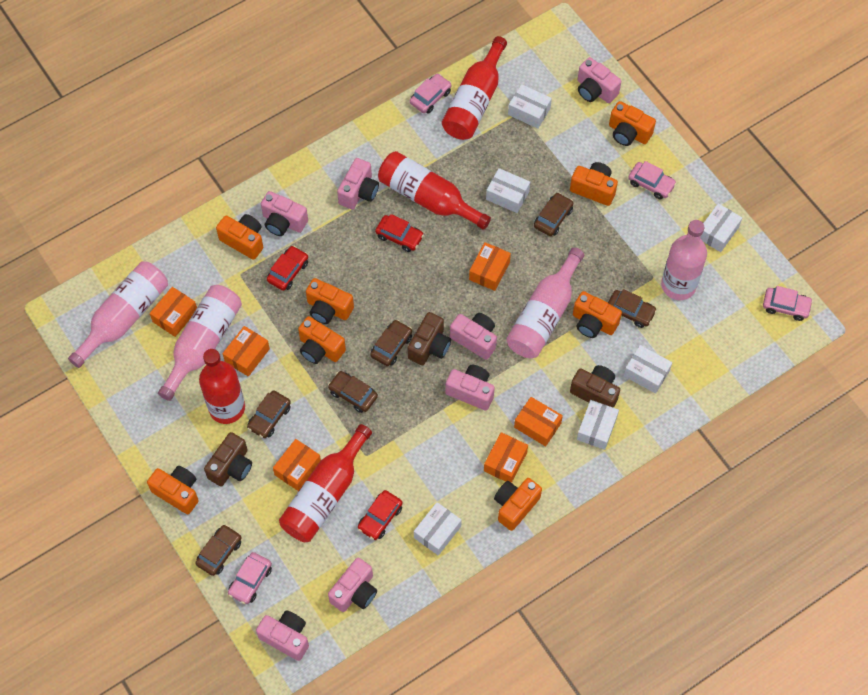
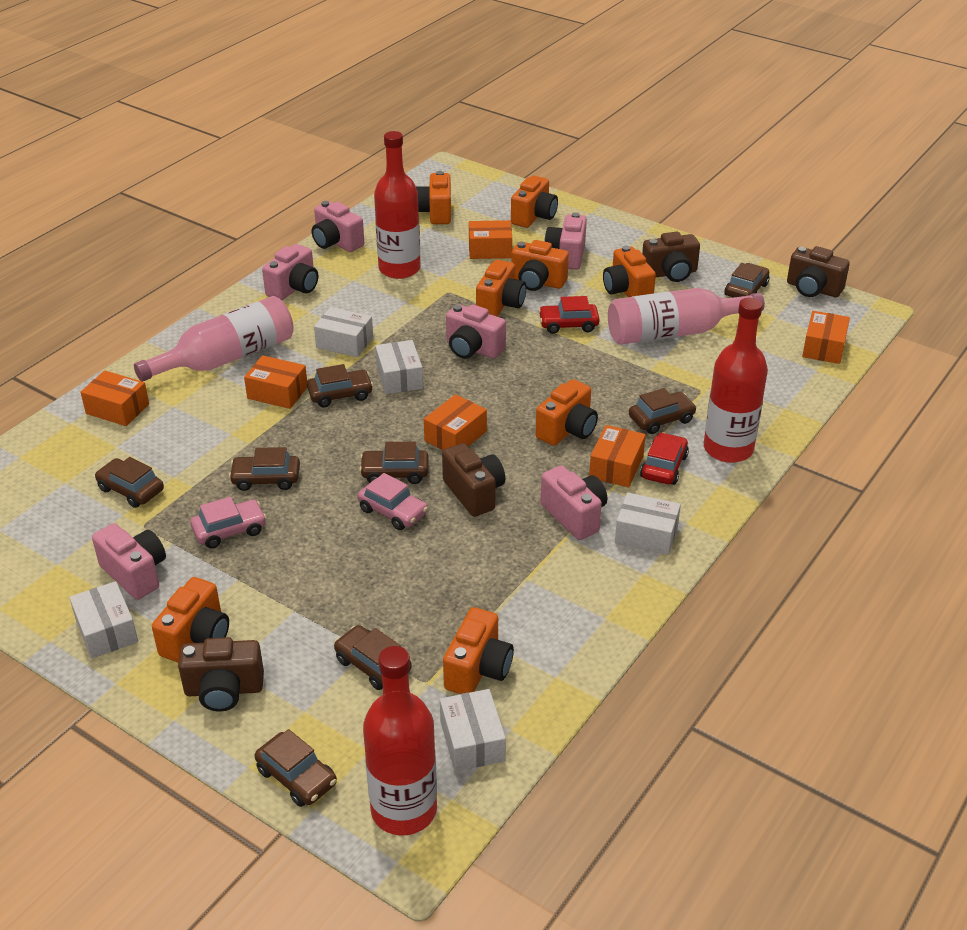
brown camera: [204,432,252,486] [408,312,451,365] [570,365,620,408] = 3 -> [178,637,264,712] [442,443,505,517] [642,232,700,282] [787,246,850,297] = 4
brown car: [195,525,241,576] [247,390,291,438] [328,371,378,413] [370,320,412,366] [534,193,573,236] [608,289,657,328] = 6 -> [95,457,164,508] [229,447,300,491] [255,729,337,807] [307,364,373,407] [334,625,412,690] [359,442,429,484] [629,388,697,434] [724,263,769,297] = 8
pink bottle: [68,261,168,368] [158,285,242,401] [506,247,584,358] [661,220,707,300] = 4 -> [134,296,294,382] [608,288,765,345] = 2
pink camera: [256,610,309,661] [261,191,308,236] [328,558,377,612] [337,158,379,209] [445,365,495,411] [450,313,497,360] [578,57,621,103] = 7 -> [92,523,166,600] [262,244,318,300] [312,201,364,252] [446,304,506,359] [541,465,607,540] [544,212,587,269] = 6
pink car: [228,552,272,604] [410,74,451,114] [628,161,677,200] [763,286,813,321] = 4 -> [190,497,267,549] [357,473,428,530] = 2
red bottle: [199,349,245,424] [279,424,372,542] [378,151,491,230] [442,36,507,140] = 4 -> [363,646,437,835] [374,131,421,279] [704,298,768,463] = 3
red car: [267,246,308,291] [358,490,403,540] [375,214,424,252] = 3 -> [538,296,600,334] [640,432,689,485] = 2
white box: [414,502,462,556] [486,168,530,213] [508,84,552,129] [577,400,619,450] [624,345,672,394] [700,203,742,252] = 6 -> [69,581,138,659] [314,307,373,357] [375,340,423,394] [440,689,506,771] [615,492,681,555] = 5

